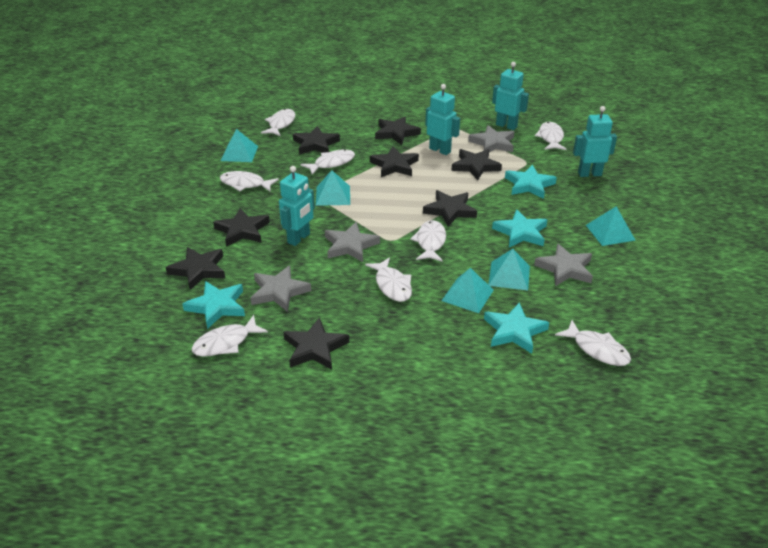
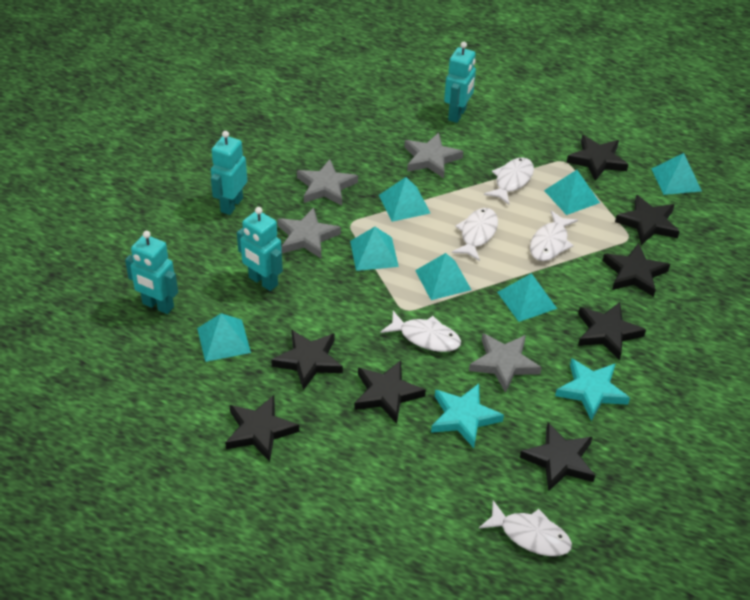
turquoise pyramid: [221,129,258,162] [316,170,350,206] [441,268,494,313] [488,249,530,290] [586,206,635,246] = 5 -> [197,313,251,362] [350,227,399,271] [379,177,430,222] [415,253,471,300] [497,273,557,322] [544,170,600,215] [651,153,702,195] = 7
turquoise star: [182,281,245,329] [484,303,549,354] [492,209,547,247] [505,165,557,199] = 4 -> [431,384,504,448] [555,358,630,421] = 2
white fish: [191,315,268,357] [220,171,279,191] [261,109,296,136] [300,149,355,175] [365,257,412,302] [410,220,446,262] [535,122,567,150] [555,320,631,366] = 8 -> [381,311,461,352] [452,208,498,261] [479,500,572,556] [484,157,534,205] [530,211,578,261] = 5

